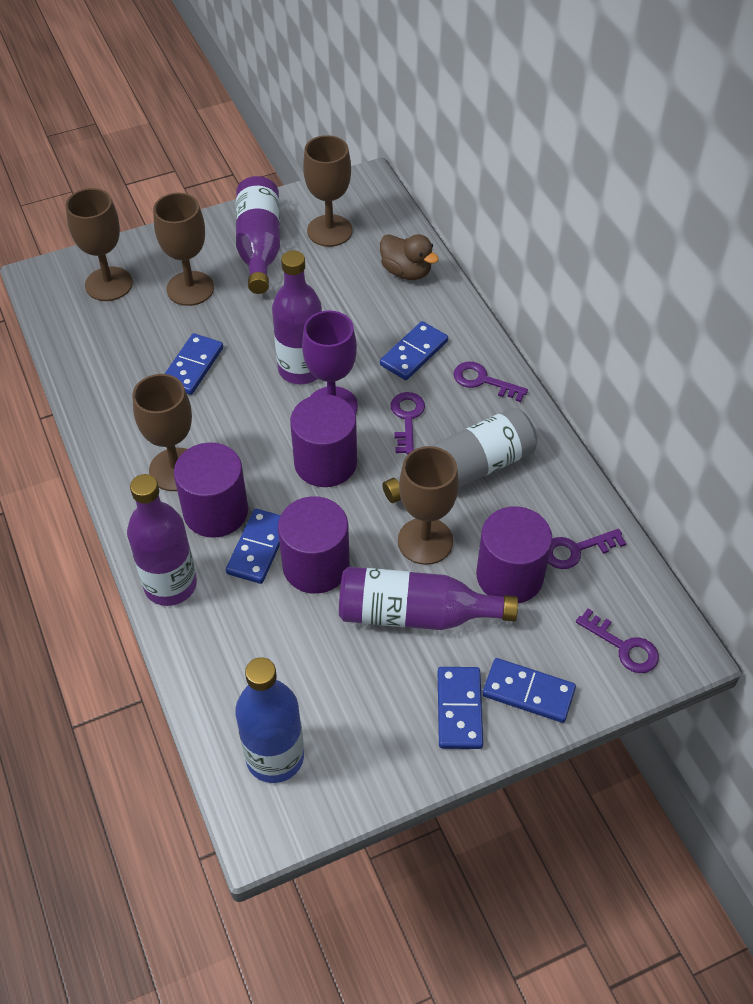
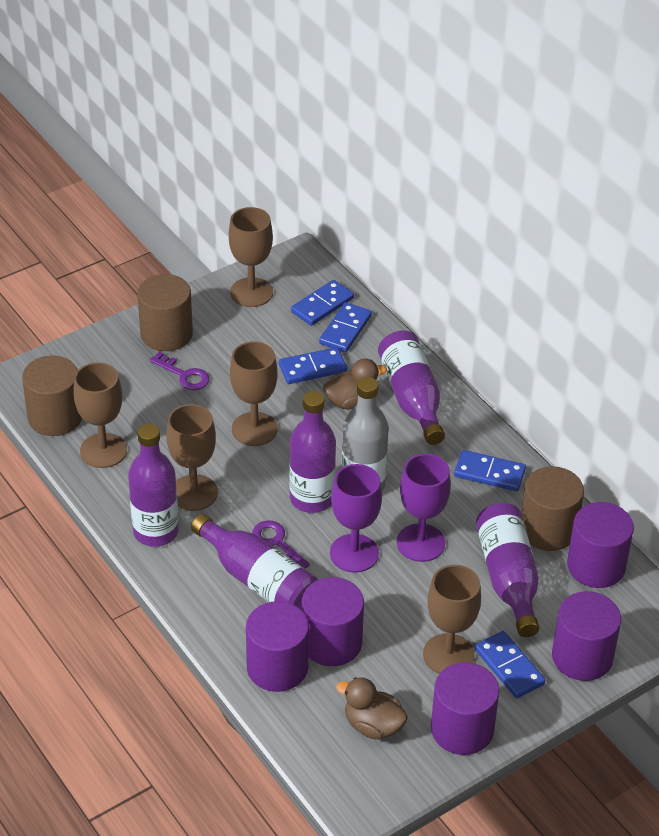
blue bottle: [235,657,304,783] = 1 -> none = 0
brown cylinder: none = 0 -> [22,356,82,436] [137,274,193,351] [521,466,584,551] = 3
brown duck: [380,234,439,280] = 1 -> [323,359,387,409] [336,677,408,740] = 2
purple bottle: [127,474,197,606] [236,176,280,294] [272,251,322,384] [339,567,518,630] = 4 -> [128,424,179,547] [191,514,318,611] [289,391,336,513] [378,331,445,445] [476,503,539,637] = 5
purple cylinder: [174,442,248,538] [278,496,350,594] [290,394,357,487] [476,506,552,603] = 4 -> [246,601,309,692] [302,577,364,666] [431,662,499,755] [552,591,621,681] [567,502,634,588] = 5
purple goblet: [302,310,358,414] = 1 -> [330,464,382,573] [396,454,451,562] = 2
purple key: [391,392,425,454] [453,362,528,402] [548,529,626,569] [576,609,659,673] = 4 -> [150,352,210,390] [252,520,310,568] = 2

